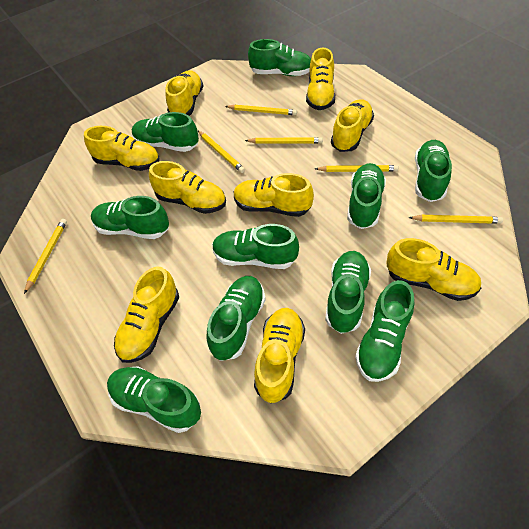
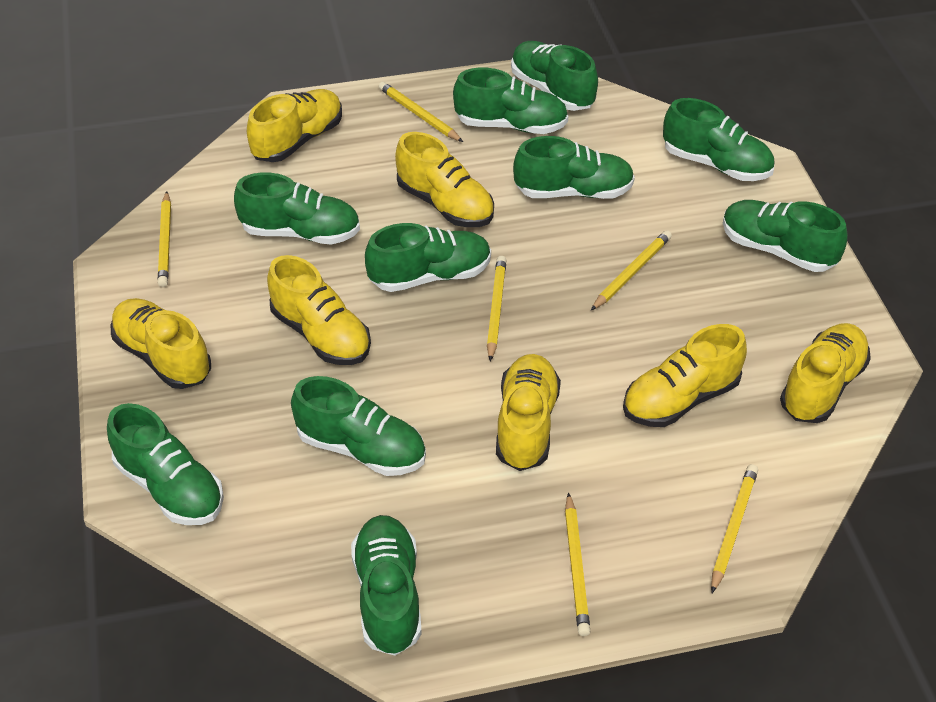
yellow shoe: [84,126,160,171] [114,266,179,363] [149,161,226,214] [165,70,203,116] [234,173,314,217] [254,308,305,403] [306,47,335,110] [331,99,374,152] [387,238,481,301] = 9 -> [111,298,211,389] [247,89,342,162] [267,255,371,365] [395,132,494,227] [496,354,561,471] [623,324,747,427] [780,323,871,423] = 7

